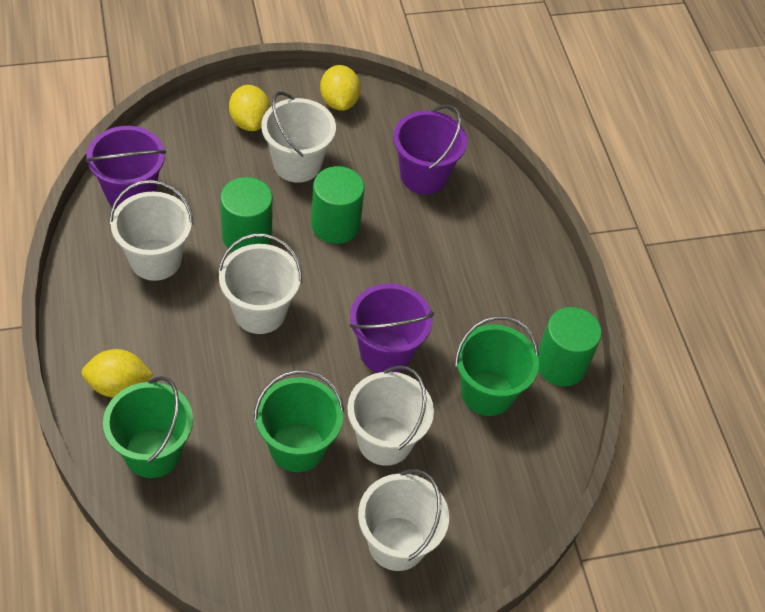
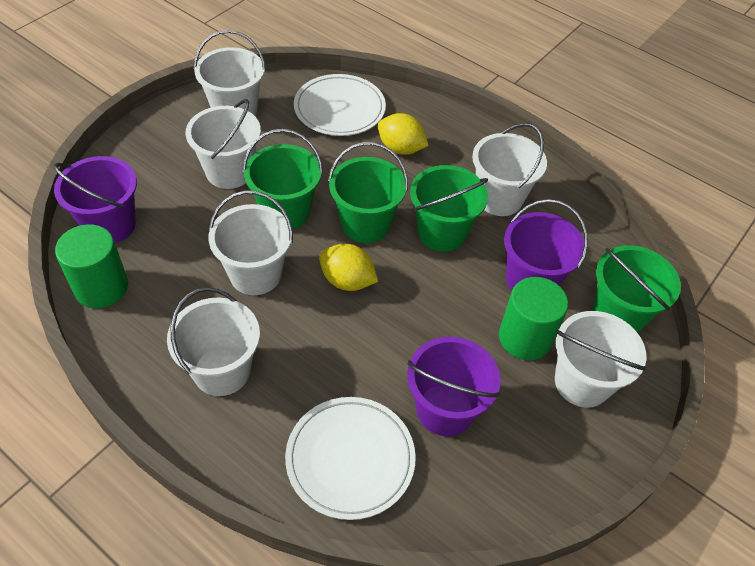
green bucket: [103,376,193,478] [254,370,344,472] [455,316,539,416] = 3 -> [242,129,323,229] [328,142,408,243] [410,165,488,252] [593,245,681,333] = 4
green cylinder: [220,177,273,252] [311,166,365,244] [538,307,602,386] = 3 -> [55,224,128,308] [499,277,568,360] = 2
white bucket: [109,180,194,281] [218,234,302,334] [261,92,336,183] [347,365,434,466] [358,469,449,571] = 5 -> [167,287,260,396] [186,99,261,189] [194,30,266,116] [209,191,293,295] [472,123,547,216] [555,311,646,408] = 6
white plate: none = 0 -> [285,397,416,520] [294,74,386,136] = 2
yellow lemon: [81,349,153,398] [229,85,271,131] [320,65,361,111] = 3 -> [319,244,378,291] [378,113,429,155] = 2

